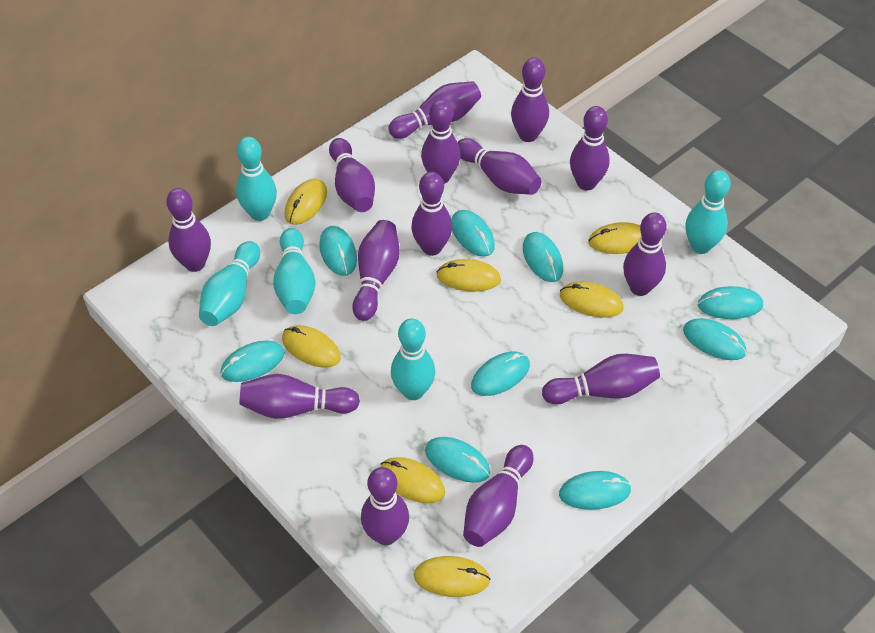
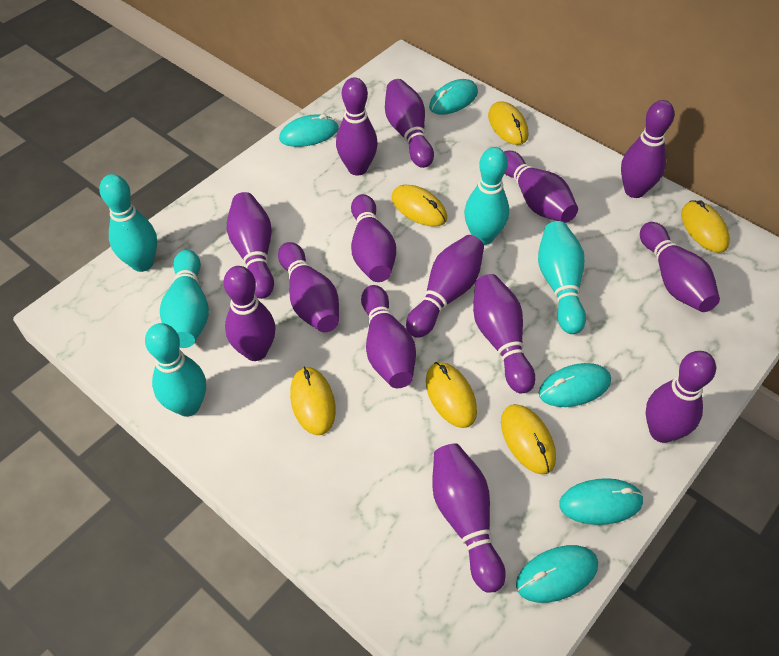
turquoise mouse: [221,341,285,382] [319,226,357,276] [425,437,490,483] [451,210,495,257] [471,351,530,396] [523,232,563,282] [559,471,631,510] [683,318,746,360] [698,286,763,319] = 9 -> [279,114,339,147] [429,79,478,115] [516,545,598,603] [539,363,611,407] [559,478,644,525] = 5
yellow mouse: [282,325,341,368] [285,179,327,225] [381,457,445,503] [414,556,490,597] [437,259,501,292] [560,282,623,318] [588,222,641,254] = 7 -> [290,366,336,435] [392,185,447,227] [426,362,477,428] [488,101,528,145] [501,404,556,475] [681,200,730,253] = 6

